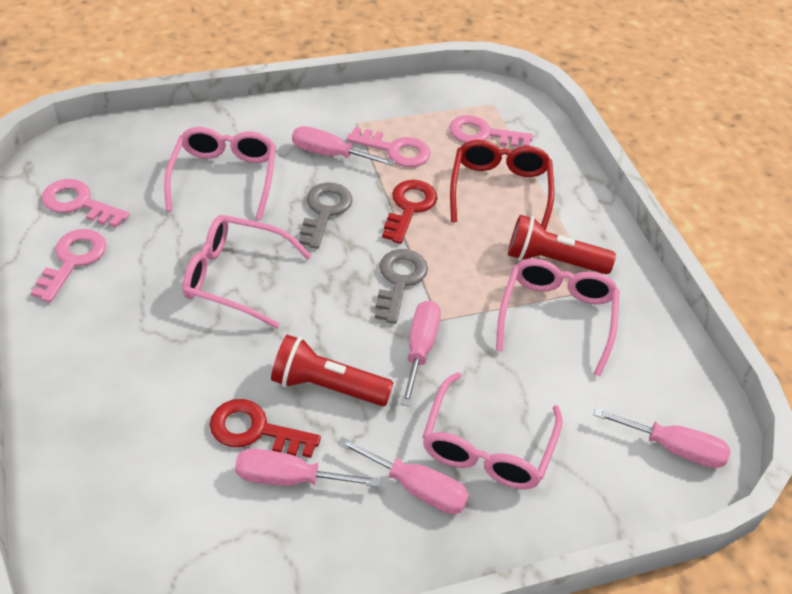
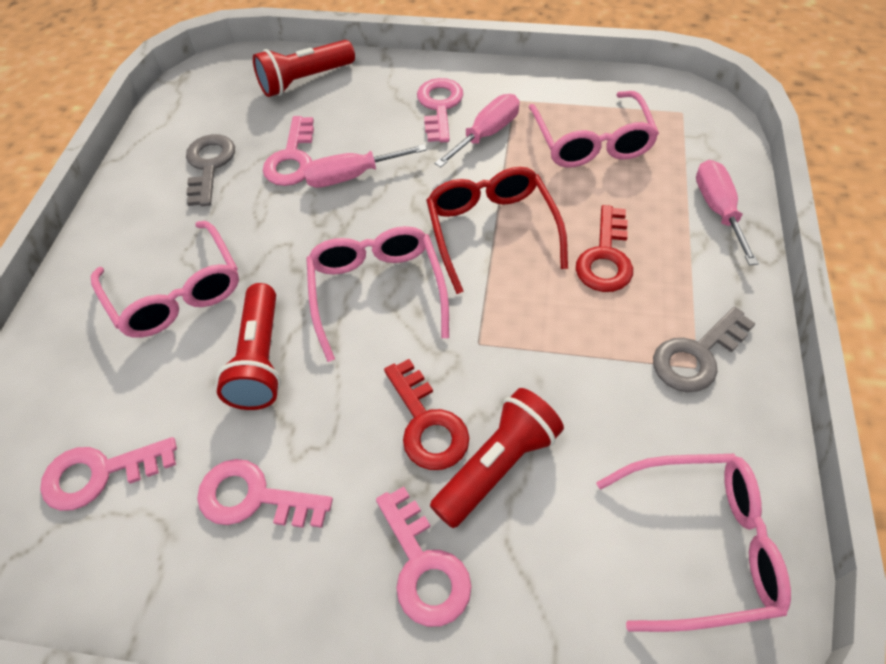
pink key: [31,229,106,302] [42,179,130,228] [347,127,431,167] [449,115,533,147] = 4 -> [40,437,177,511] [197,459,333,528] [263,116,314,186] [376,486,472,627] [417,78,463,143] = 5
pink screwdriver: [235,449,380,487] [292,126,395,166] [338,437,469,514] [401,300,441,407] [594,408,731,468] = 5 -> [303,144,427,188] [435,94,520,167] [696,160,759,266] = 3
red flashlight: [271,335,394,406] [508,215,616,274] = 2 -> [216,283,281,410] [253,40,355,97] [430,388,564,528] = 3

